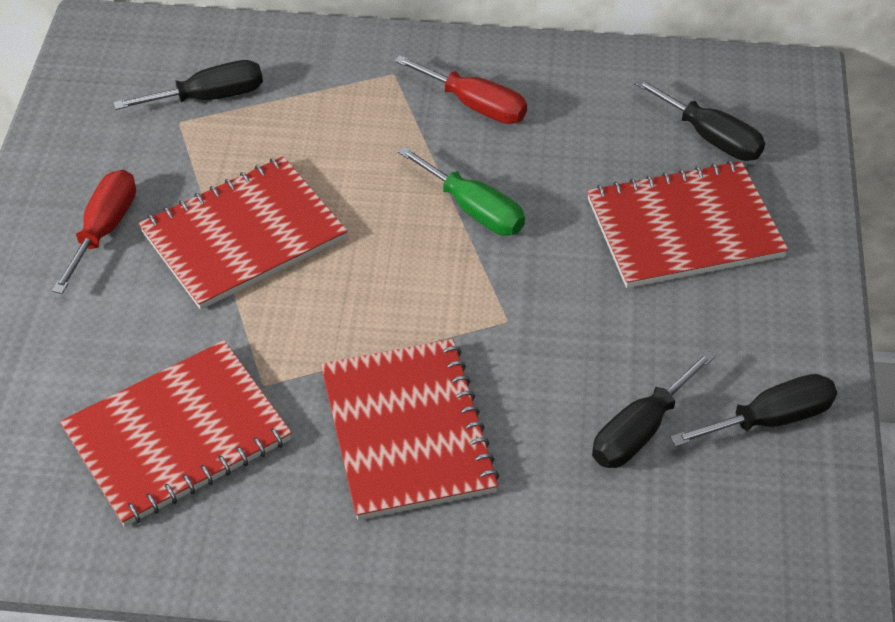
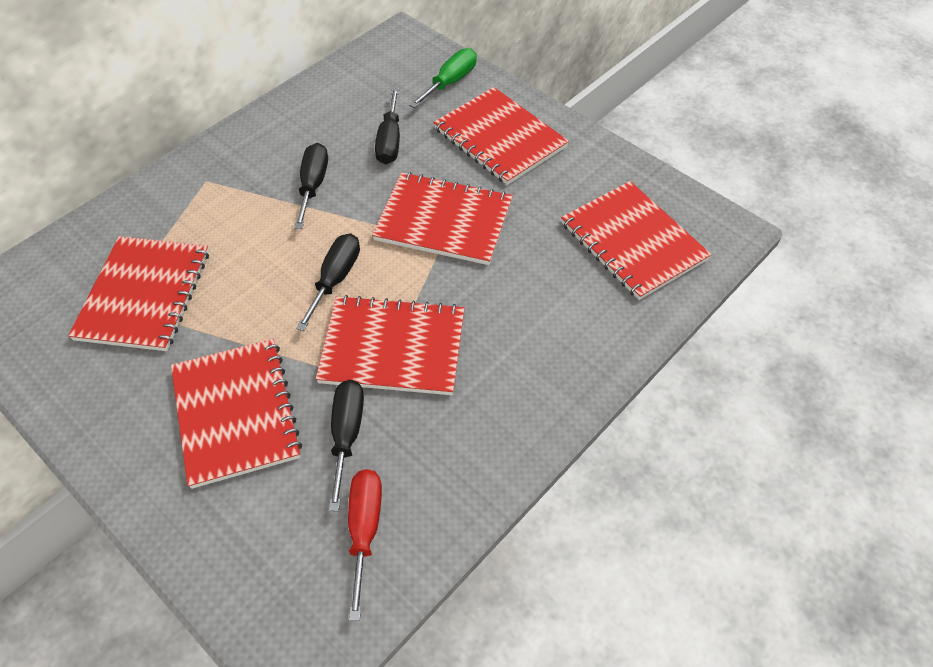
red notebook: [60,340,292,527] [138,156,348,310] [321,339,500,520] [587,161,788,288] = 4 -> [68,236,209,351] [171,339,302,489] [316,295,465,395] [372,172,513,265] [433,87,569,185] [561,181,712,300] = 6
red screwdriver: [52,170,136,294] [395,55,527,124] = 2 -> [348,469,382,621] = 1

